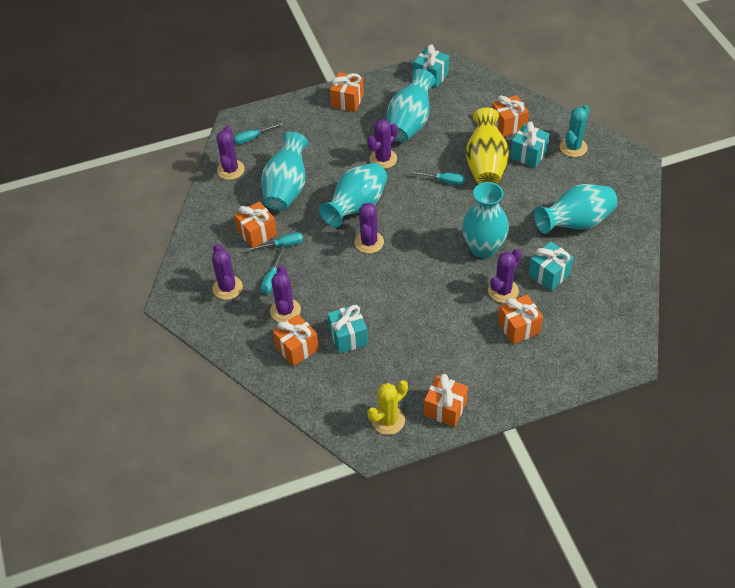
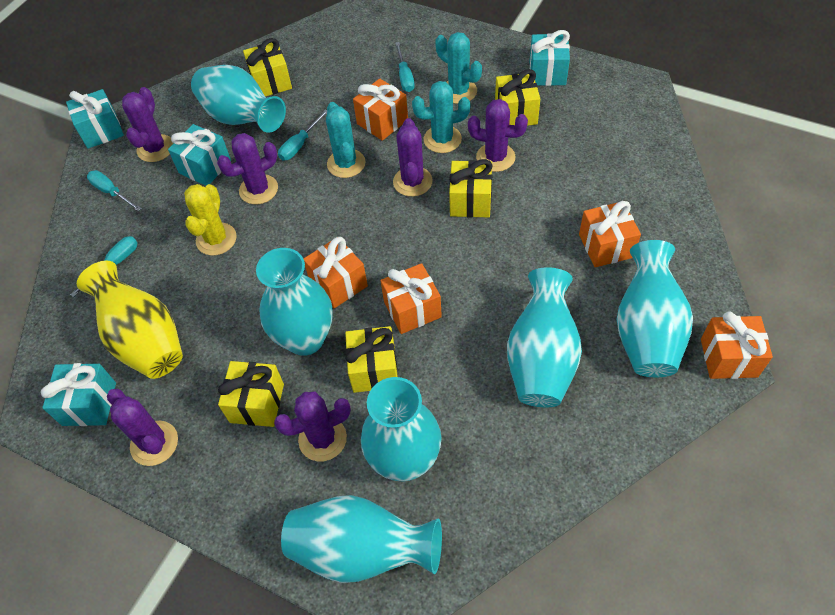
orange gift: [234,201,277,248] [273,314,319,366] [330,72,364,112] [424,374,468,427] [492,95,529,137] [498,295,543,344] = 6 -> [303,237,368,308] [353,78,408,141] [380,263,442,334] [579,201,641,267] [701,312,773,379] = 5
turquoise cactus: [560,105,590,157] = 1 -> [326,102,366,178] [412,81,470,153] [435,32,482,104] = 3
turquoise vase: [261,132,308,211] [319,163,387,227] [387,69,436,142] [462,182,509,258] [534,184,618,234] = 5 -> [191,65,286,133] [256,248,333,356] [281,495,442,583] [361,377,441,481] [507,267,582,407] [617,240,693,377] = 6
yellow gift: none = 0 -> [218,361,284,427] [243,38,292,97] [345,326,398,393] [449,159,493,217] [495,69,540,126] = 5

